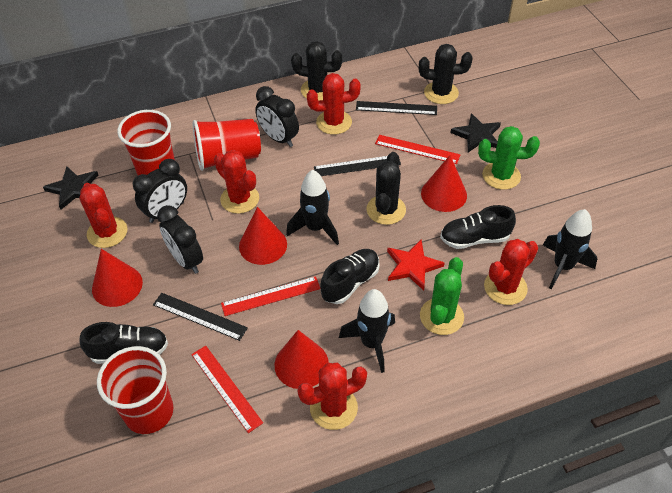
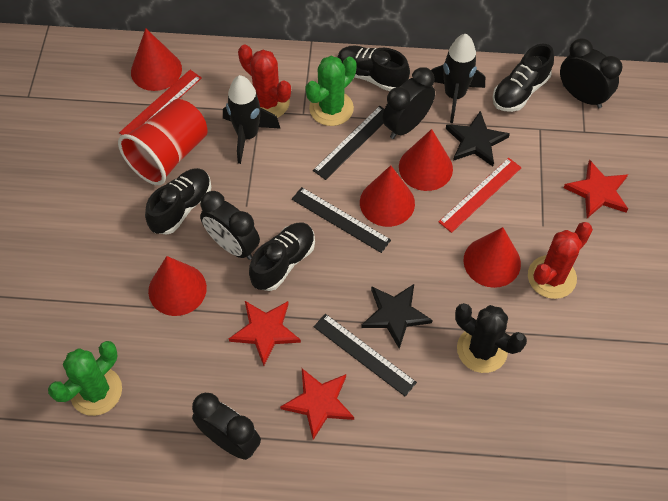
black cactus: [291,41,342,100] [366,152,406,225] [419,44,473,104] = 3 -> [455,303,527,373] = 1
black clock: [133,159,187,223] [157,205,203,274] [255,86,299,147] = 3 -> [192,393,261,460] [200,191,260,260] [382,67,435,139] [560,38,622,108] = 4
black rocket: [286,170,339,245] [339,289,395,373] [543,209,597,290] = 3 -> [223,75,281,164] [431,34,485,123] = 2
black shoe: [79,322,168,364] [320,249,380,304] [440,205,516,249] = 3 -> [145,168,211,235] [249,223,315,291] [338,45,410,91] [493,44,554,112] = 4
red cactus: [80,183,127,248] [214,150,259,214] [298,363,367,430] [307,73,361,135] [484,239,538,305] = 5 -> [238,45,291,118] [528,222,593,299] = 2
red cone: [92,249,143,307] [239,207,287,265] [275,330,329,389] [421,155,467,212] = 4 -> [131,28,182,91] [148,256,207,316] [360,165,415,227] [399,129,453,191] [463,227,521,288] = 5
red cup: [97,346,174,434] [117,110,175,176] [193,119,261,171] = 3 -> [118,99,208,185] = 1
red ruler: [191,346,263,433] [221,276,320,316] [375,135,460,164] = 3 -> [119,70,202,135] [439,158,522,233] = 2
red star: [387,240,444,290] = 1 -> [229,301,301,366] [280,369,354,440] [564,160,628,218] = 3

